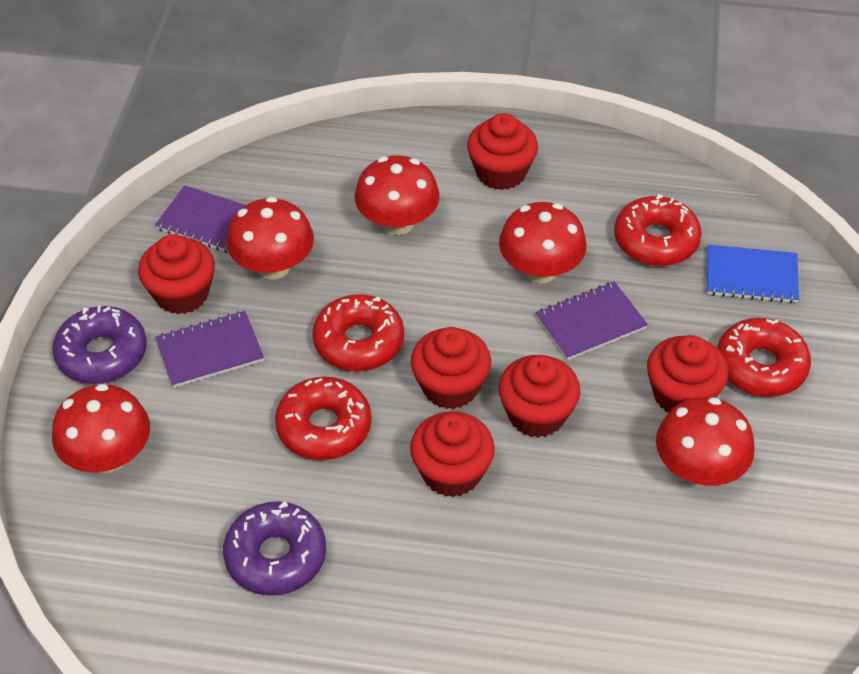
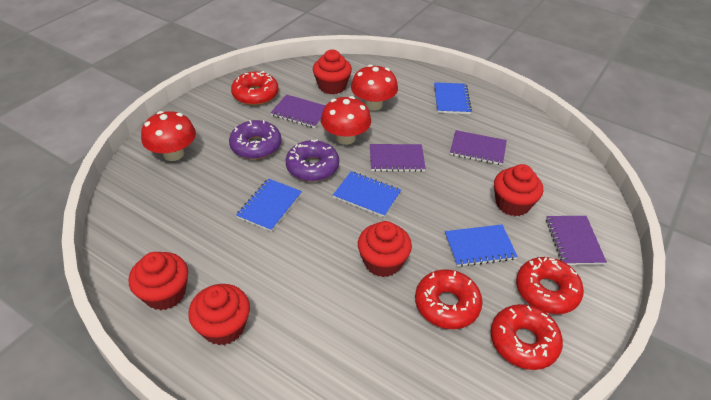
blue notebook: [707,245,799,303] = 1 -> [236,178,302,232] [333,171,401,217] [434,82,472,114] [445,224,518,267] = 4
purple notebook: [155,186,245,253] [156,311,264,388] [536,281,648,360] = 3 -> [270,94,326,128] [370,144,426,172] [450,130,507,165] [546,216,607,265] = 4
red cupcake: [138,234,215,314] [410,411,495,497] [411,327,491,409] [467,113,538,190] [498,355,580,438] [647,335,728,412] = 6 -> [129,252,188,311] [188,284,250,345] [313,50,352,94] [358,221,412,277] [494,164,543,216] = 5
red mushroom: [52,384,150,473] [226,197,314,279] [355,155,440,235] [499,202,587,283] [656,397,755,486] = 5 -> [141,111,196,161] [321,96,371,145] [351,64,398,111] = 3

